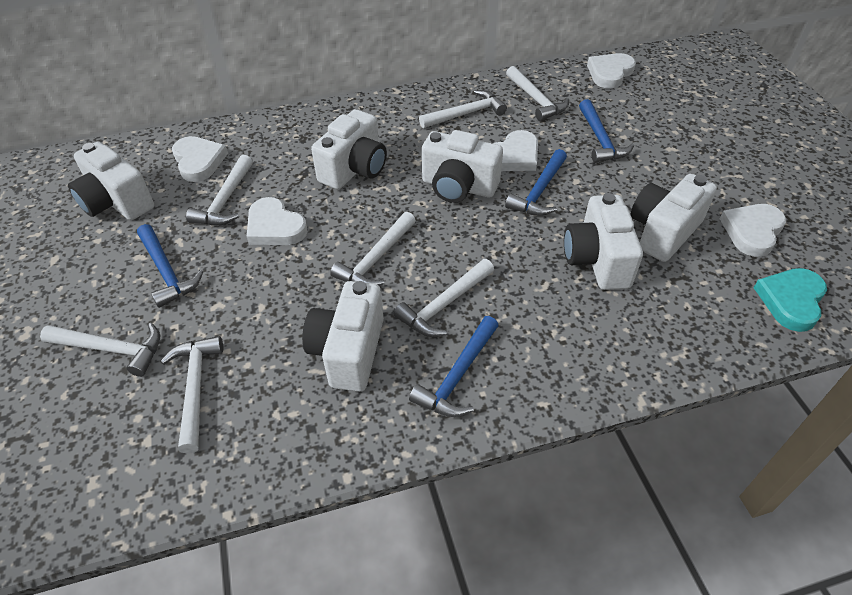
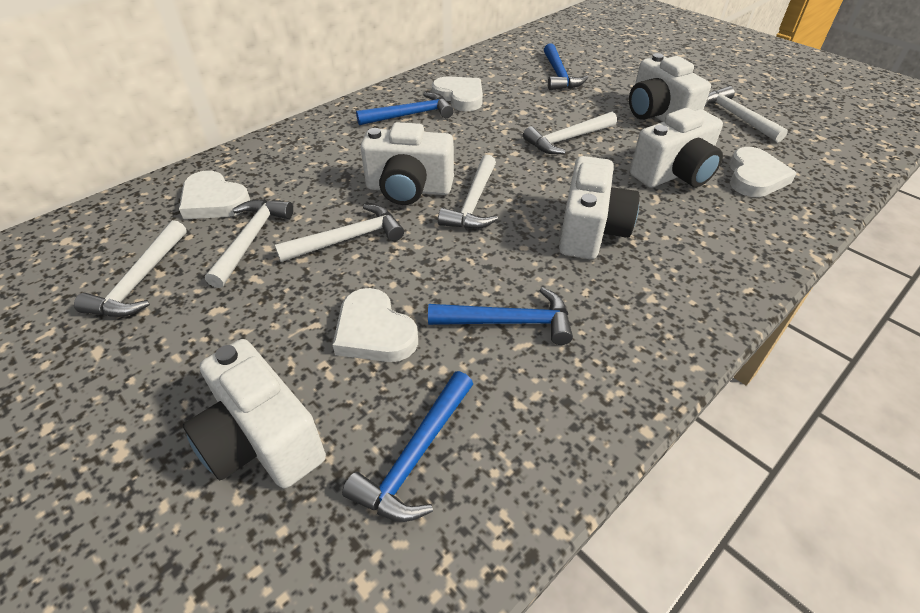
turquoise heart: [754,268,827,332] = 1 -> none = 0
white camera: [68,142,154,220] [302,281,384,392] [311,109,387,189] [422,130,503,203] [564,193,643,290] [631,174,717,262] = 6 -> [183,339,326,488] [361,122,454,205] [559,156,640,259] [629,53,711,122] [630,108,723,188] = 5
white hammer: [40,323,160,377] [160,336,223,454] [186,155,253,226] [330,212,416,286] [393,259,494,337] [419,90,507,128] [506,66,569,121] = 7 -> [74,220,187,317] [205,199,293,288] [275,204,404,262] [438,155,498,229] [523,112,617,154] [704,86,788,143] = 6
white heart: [172,136,228,182] [247,197,308,245] [493,130,538,171] [587,53,636,89] [720,204,786,257] = 5 -> [179,170,250,219] [333,288,418,362] [432,76,483,111] [729,147,797,197] = 4

